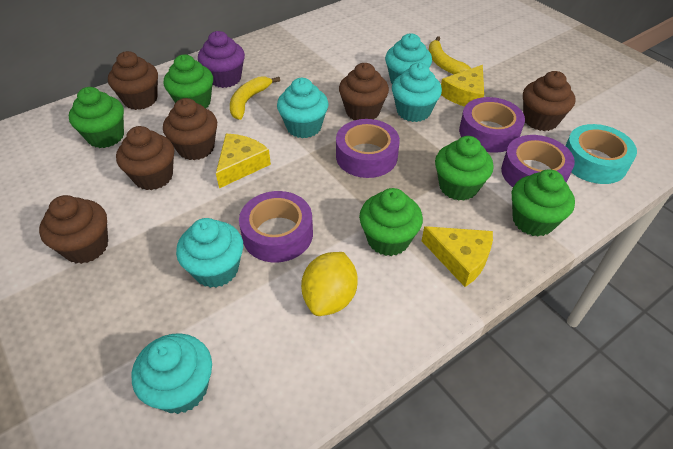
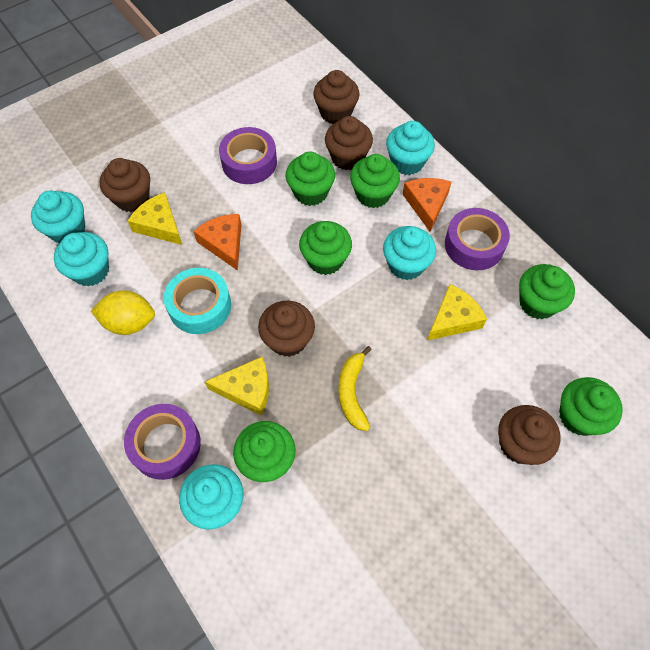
brown cupcake: [39,195,108,264] [108,51,158,110] [116,126,174,190] [163,98,217,160] [339,63,389,120] [523,71,576,131] = 6 -> [100,158,150,212] [258,300,315,357] [313,70,360,124] [325,116,373,170] [498,405,560,465] = 5
green cupcake: [69,87,124,148] [164,54,213,108] [359,188,423,256] [435,136,494,201] [512,169,575,237] = 5 -> [233,421,296,482] [286,152,335,206] [299,221,352,275] [350,154,400,208] [519,264,575,319] [559,377,623,436] = 6
orange cheese: none = 0 -> [193,214,241,271] [402,178,451,232] = 2
purple cupcake: [198,31,245,88] = 1 -> none = 0
purple tape: [239,191,313,263] [336,119,400,178] [459,97,525,153] [501,135,575,187] = 4 -> [124,404,201,480] [219,127,277,184] [445,208,510,270] = 3
yellow banana: [230,77,280,120] [429,36,472,74] = 2 -> [338,346,372,431] = 1

